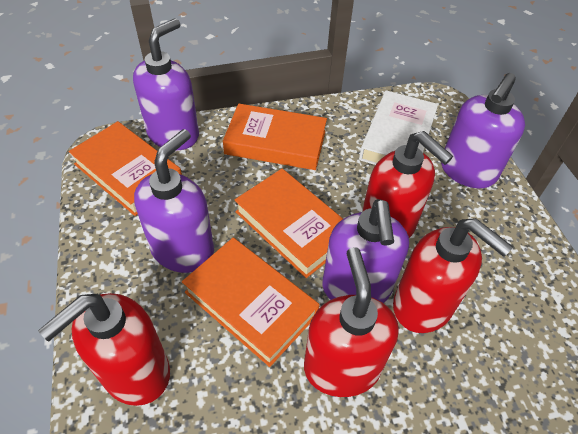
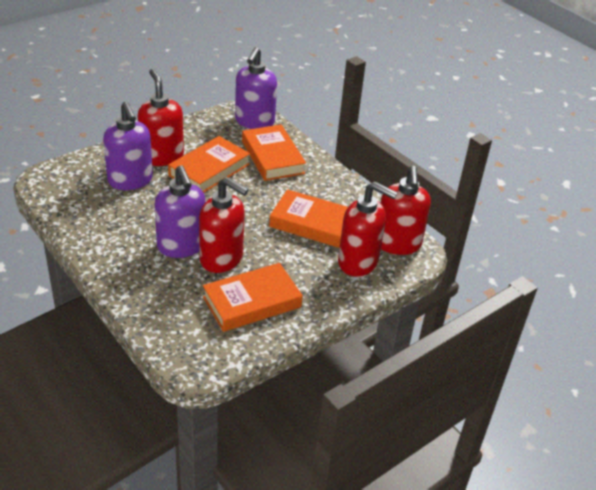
purple soap dispenser: [133,18,199,150] [134,129,214,273] [322,199,409,303] [441,73,525,188] = 4 -> [103,102,153,190] [154,165,206,258] [235,47,277,129] = 3
white book: [359,90,438,165] = 1 -> none = 0

